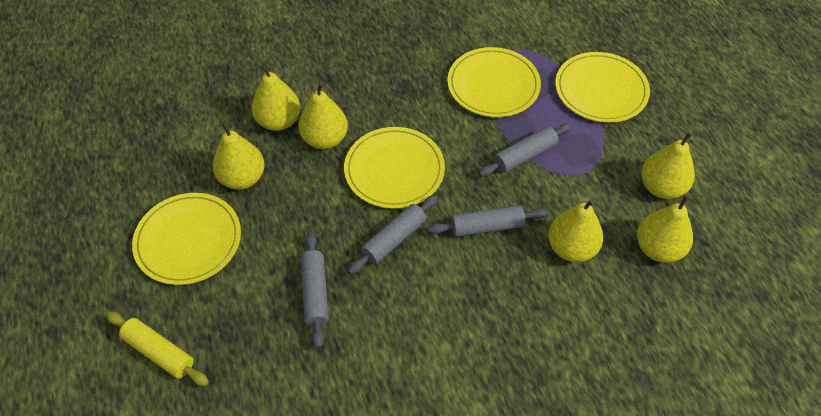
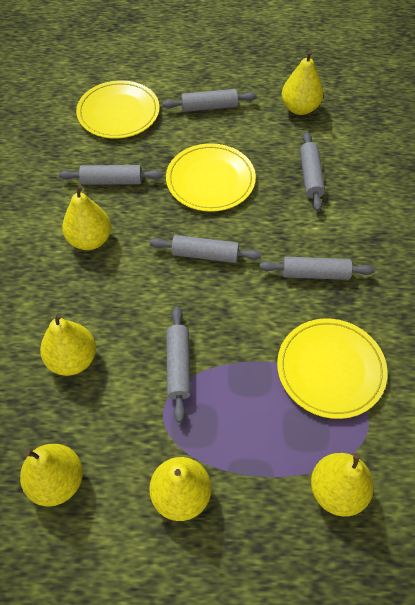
grey rolling pin: [301,232,329,348] [348,195,438,274] [428,205,548,237] [479,123,572,177] = 4 -> [59,165,163,185] [150,235,262,263] [162,89,257,112] [166,306,191,423] [259,256,375,280] [300,132,325,211] = 6
yellow plate: [132,193,241,285] [344,127,445,209] [447,47,541,117] [555,52,650,123] = 4 -> [76,80,160,139] [166,143,256,212] [277,318,388,419] = 3
yellow rolling pin: [106,311,209,386] = 1 -> none = 0

